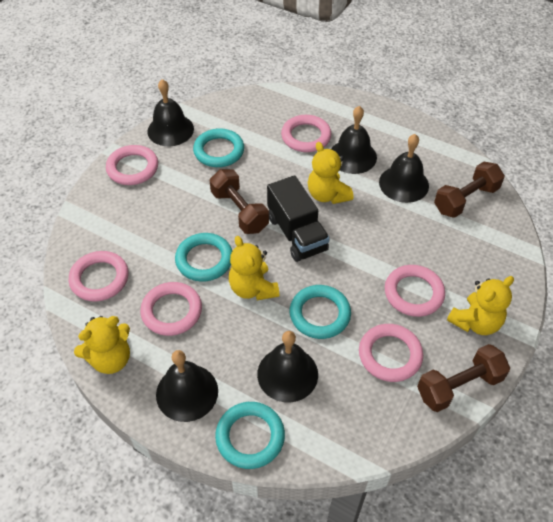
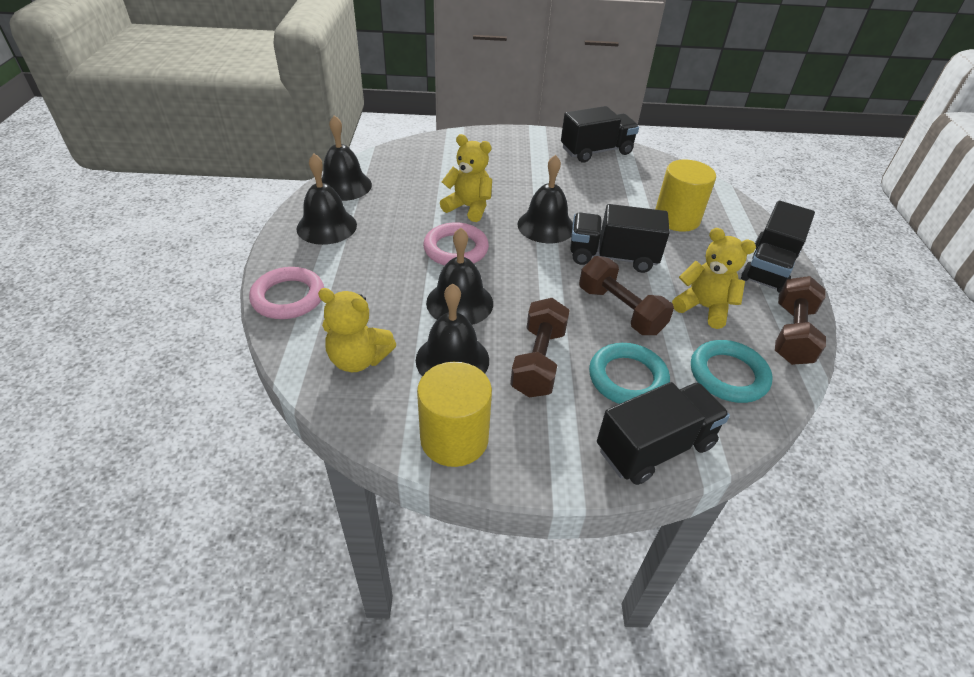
black truck: [267,175,330,262] = 1 -> [561,106,639,163] [570,204,670,273] [597,382,730,485] [741,201,815,293] = 4
pink ring: [69,251,129,301] [106,145,158,185] [140,282,202,336] [281,115,331,152] [359,324,423,382] [385,265,445,317] = 6 -> [249,267,324,319] [423,222,489,265] = 2
turquoise ring: [175,233,232,282] [193,128,244,167] [215,402,285,469] [290,285,351,339] = 4 -> [589,343,670,404] [691,340,773,403] = 2
yellow cylinder: none = 0 -> [417,362,492,467] [655,159,716,232] = 2
yellow teddy bear: [74,316,130,374] [229,236,280,300] [308,142,353,204] [447,276,514,335] = 4 -> [318,288,396,372] [440,134,492,222] [672,228,756,329] = 3

